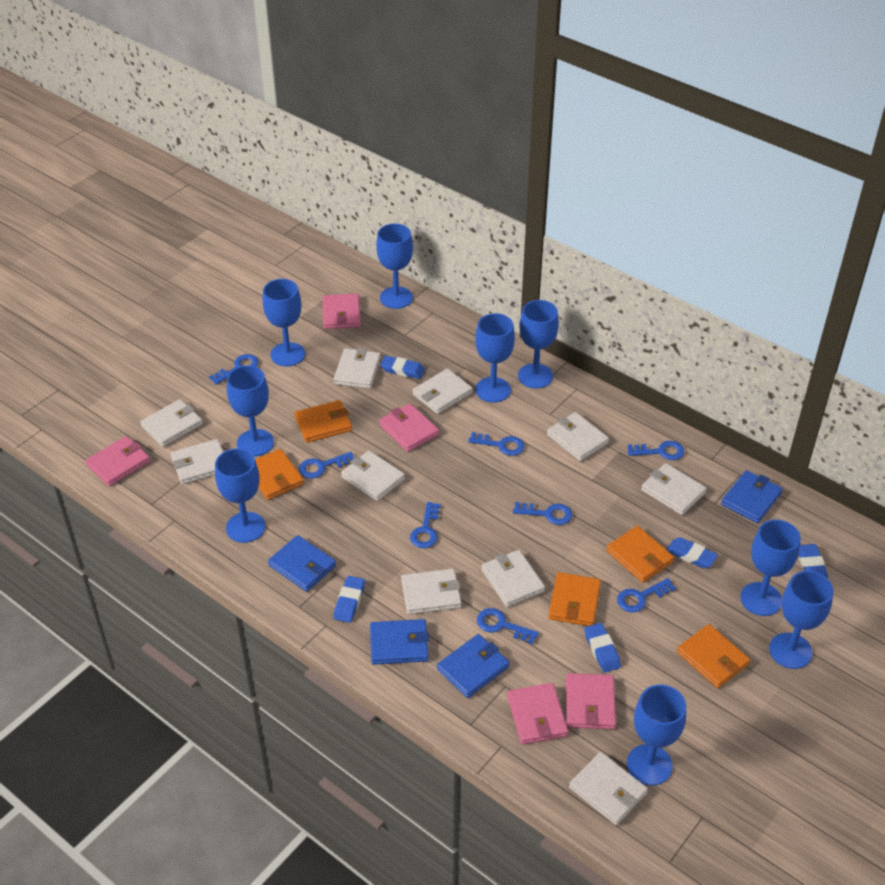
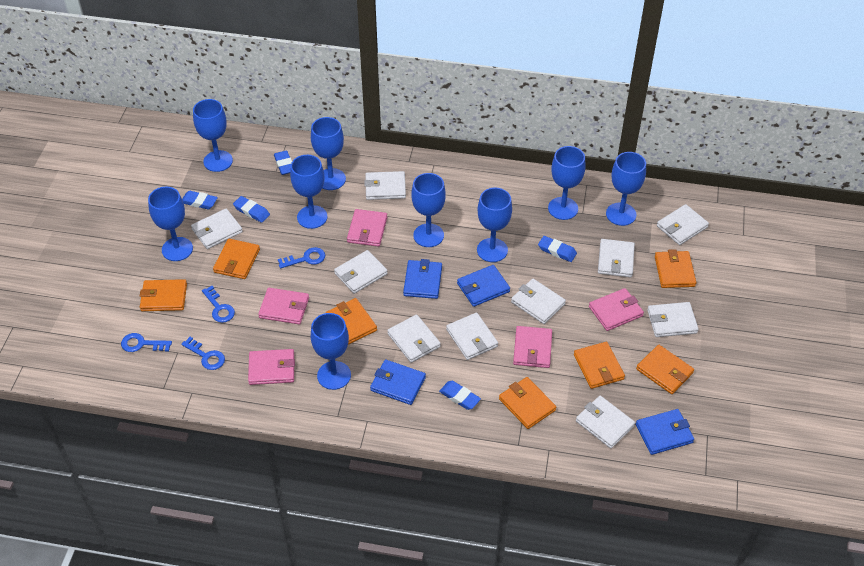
blue key: [209,354,259,385] [299,452,354,479] [410,502,441,548] [468,432,525,456] [477,608,539,645] [513,502,572,525] [617,578,676,613] [628,441,684,460] = 8 -> [121,333,172,352] [182,337,225,370] [202,286,235,323] [278,247,325,269] = 4
orange wallet: [255,449,304,500] [295,400,352,443] [549,572,601,626] [606,526,674,583] [677,624,750,688] = 5 -> [140,279,187,311] [213,239,260,279] [326,298,377,345] [499,377,556,429] [574,342,625,389] [636,345,694,394] [655,249,696,288] = 7

